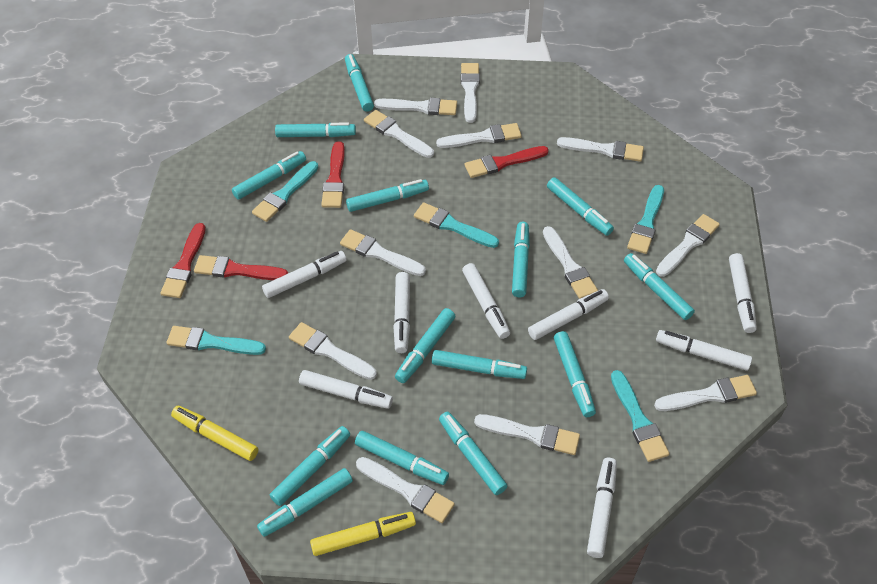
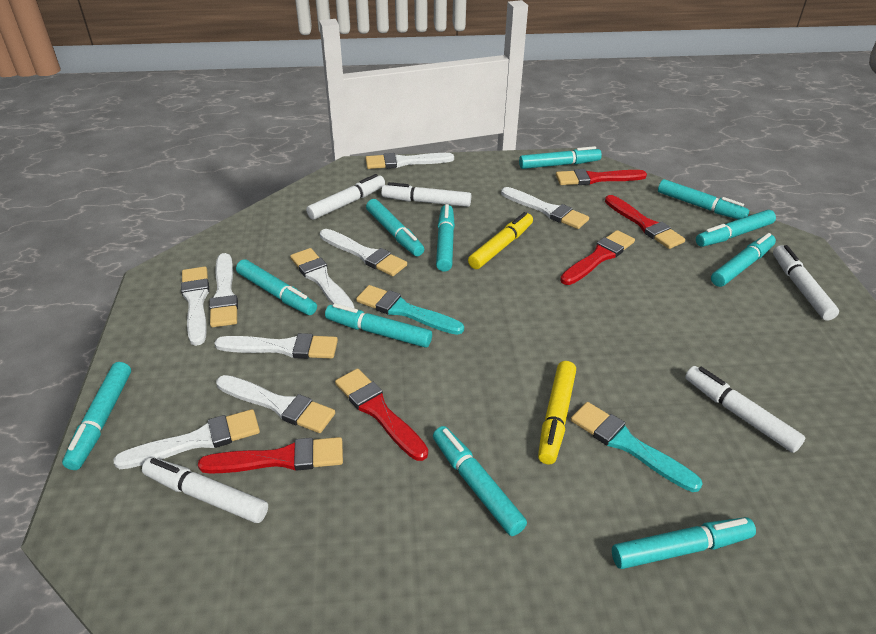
red brush: [160,223,206,298] [194,255,288,280] [321,141,345,208] [464,146,549,178] = 4 -> [198,437,343,474] [335,368,428,461] [556,169,647,185] [560,230,635,285] [605,195,685,249] = 5
turquoise brush: [166,326,266,355] [252,161,319,222] [414,202,499,248] [611,370,669,462] [627,185,664,254] = 5 -> [356,285,464,335] [571,402,703,492] = 2
turquoise marker: [232,151,306,200] [257,468,353,537] [270,426,350,506] [275,122,356,137] [345,54,374,112] [346,179,429,212] [355,431,449,485] [395,308,455,383] [432,350,527,379] [439,411,507,495] [512,222,530,297] [547,177,614,236] [554,331,596,417] [624,253,695,320] = 14 -> [62,362,131,470] [236,259,317,315] [325,303,432,348] [366,199,424,256] [433,426,527,536] [436,204,455,272] [519,146,602,169] [612,517,756,569] [658,179,749,219] [696,210,776,247] [711,233,776,287] = 11
white brush: [289,322,377,380] [340,229,426,276] [356,457,455,523] [364,110,434,158] [374,98,457,115] [436,123,522,148] [461,63,480,123] [474,414,580,455] [543,226,598,299] [557,137,644,162] [654,375,757,411] [656,214,720,277] = 12 -> [113,409,260,469] [181,266,209,346] [209,253,238,327] [214,333,338,359] [216,375,335,433] [290,248,355,309] [320,229,407,276] [366,153,454,169] [501,187,589,229] = 9
white marker: [262,251,347,298] [299,370,393,409] [393,272,410,353] [462,263,510,339] [528,289,609,340] [587,457,617,558] [656,330,752,371] [729,253,757,333] = 8 -> [142,457,268,523] [306,174,385,220] [381,182,471,207] [685,366,805,453] [773,245,839,321] = 5

